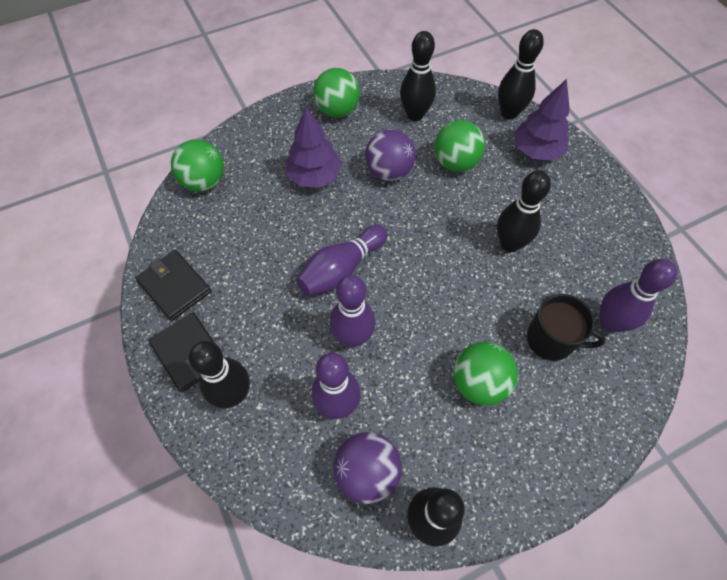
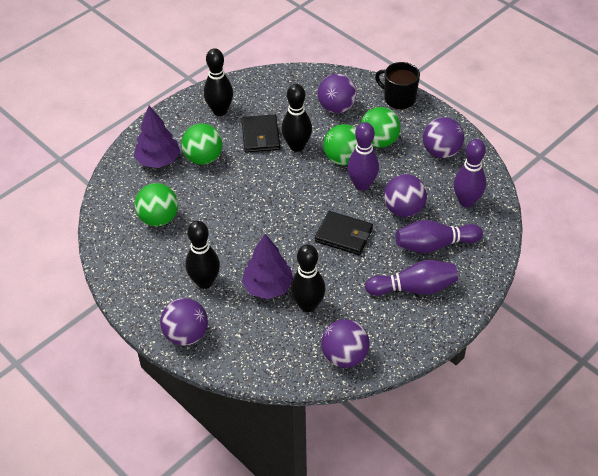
black bowling pin: [189,341,250,408] [400,31,436,121] [407,487,465,547] [497,170,551,252] [498,29,544,119] = 5 -> [185,221,220,289] [204,48,233,116] [282,84,312,152] [290,244,326,312] = 4
purple ball: [333,432,402,504] [365,129,416,181] = 2 -> [160,298,208,346] [318,74,357,113] [321,319,370,368] [384,174,427,217] [423,117,464,158] = 5

